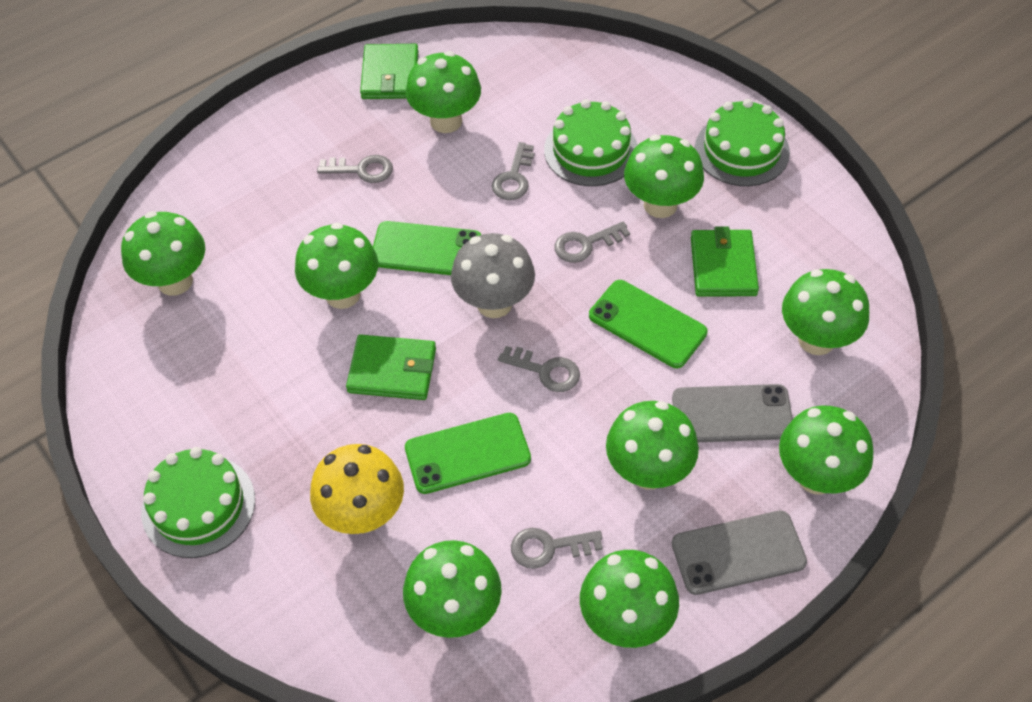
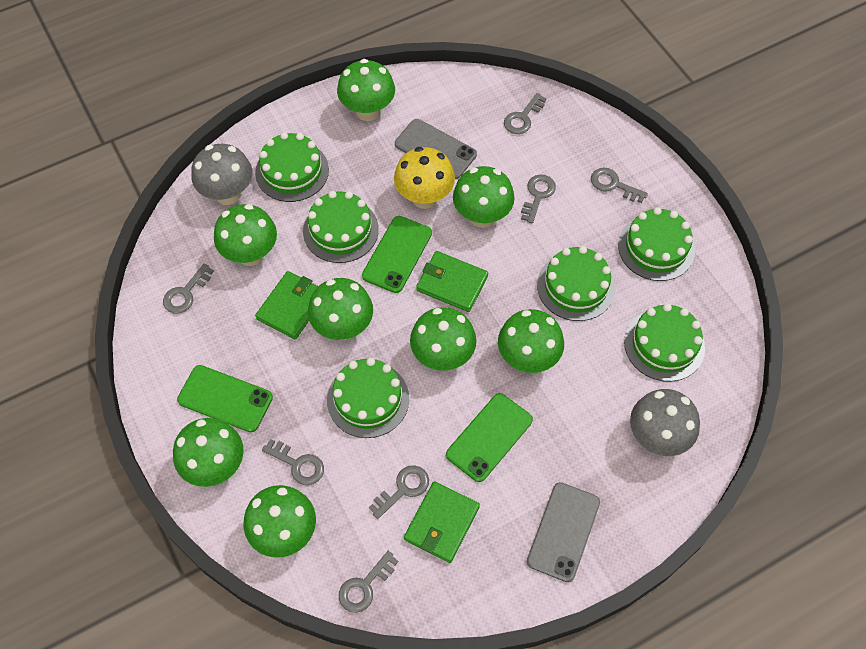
green cake: [141,447,255,558] [544,99,638,186] [695,99,790,186] = 3 -> [255,132,329,202] [303,191,379,263] [327,358,409,438] [537,246,615,321] [618,207,695,281] [624,303,705,382] = 6
green mushroom: [121,211,205,296] [295,223,378,309] [403,540,502,638] [406,51,481,133] [580,550,679,648] [606,401,699,490] [624,135,704,218] [779,405,873,495] [782,269,869,355] = 9 -> [173,418,244,487] [214,204,277,266] [244,485,316,558] [308,278,373,340] [337,59,395,121] [410,307,476,371] [453,166,515,228] [498,309,564,373] = 8
grey key: [317,155,393,183] [492,142,534,200] [498,346,580,392] [511,528,603,569] [554,221,630,263] = 5 -> [163,263,214,313] [262,439,324,485] [339,551,398,613] [369,465,429,519] [504,93,546,134] [521,174,556,224] [591,168,648,203] = 7
grey mushroom: [451,233,535,318] = 1 -> [191,144,253,205] [630,389,700,456] = 2

